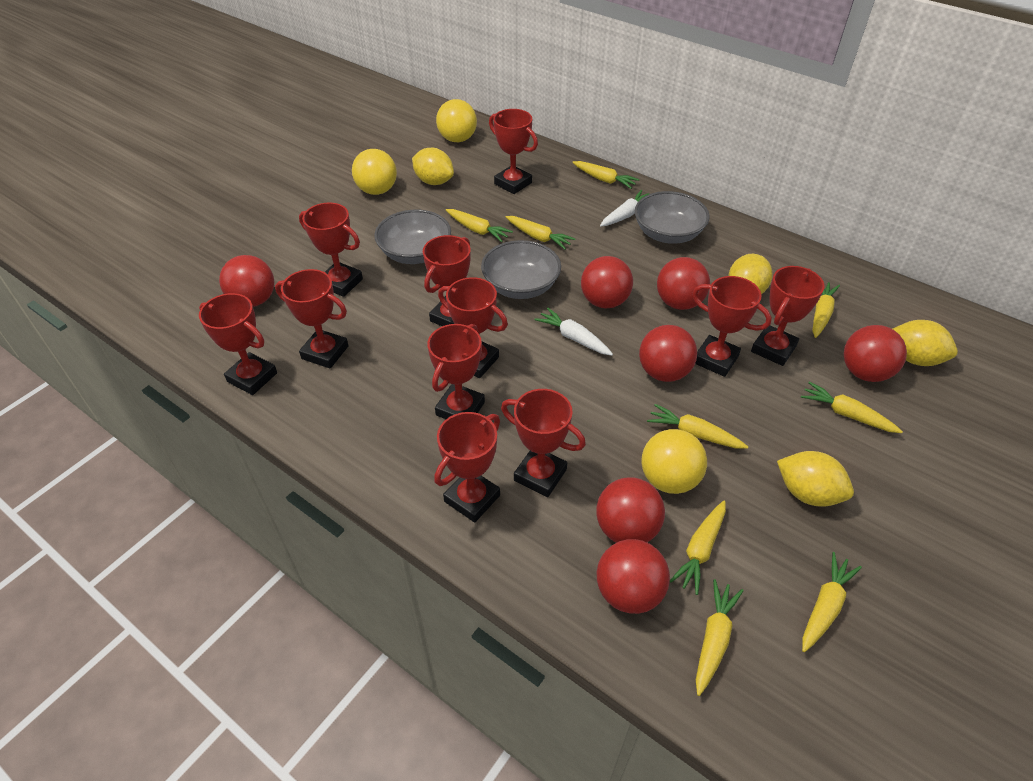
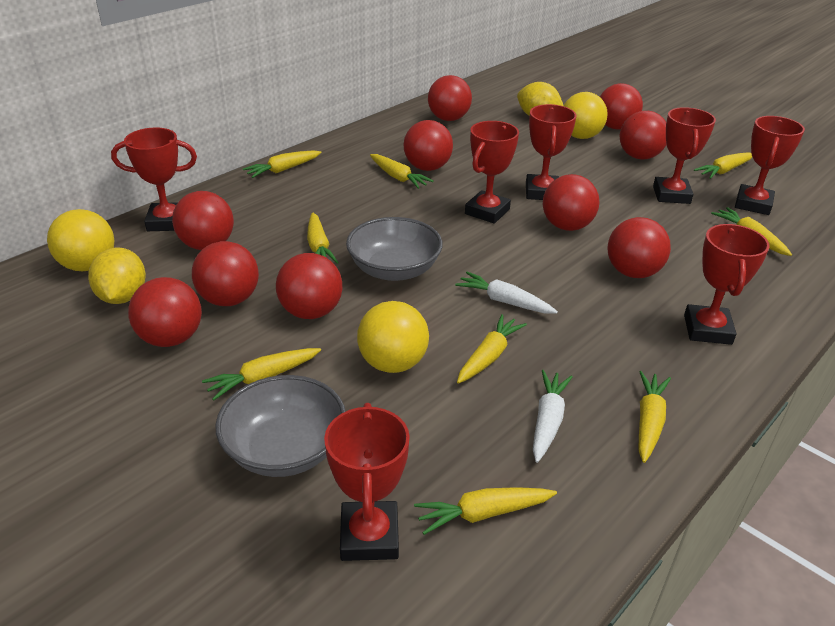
grey bowl: [374,210,451,264] [481,240,561,299] [635,191,710,244] = 3 -> [215,375,346,477] [346,217,443,281] = 2
red ball: [219,255,274,307] [581,256,633,309] [597,477,665,543] [597,539,670,614] [639,325,697,382] [657,257,710,310] [844,325,907,382] = 7 -> [128,277,202,347] [172,191,234,250] [192,241,259,306] [276,253,342,319] [403,120,453,171] [428,75,472,121] [543,174,599,231] [600,83,643,130] [607,217,671,278] [620,111,667,160] = 10
red trophy: [199,293,277,395] [275,269,349,369] [299,203,363,297] [423,235,471,326] [427,324,485,419] [434,412,500,522] [438,277,508,378] [489,109,538,194] [501,389,586,497] [692,276,772,377] [751,266,825,366] = 11 -> [111,127,197,231] [324,403,410,561] [465,121,519,224] [526,104,576,200] [653,107,716,204] [684,224,770,345] [735,116,805,215] = 7
yellow lemon: [412,148,454,185] [728,254,772,294] [777,451,854,507] [893,320,958,366] = 4 -> [88,247,146,304] [517,82,563,116] = 2

